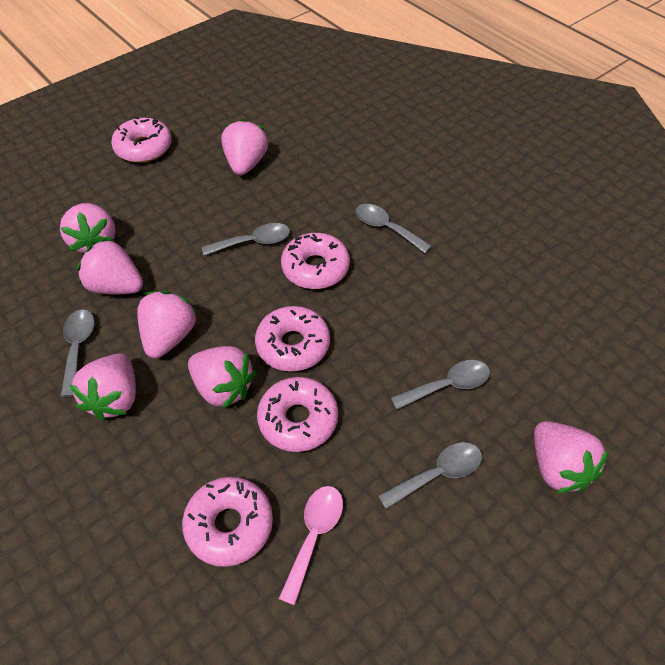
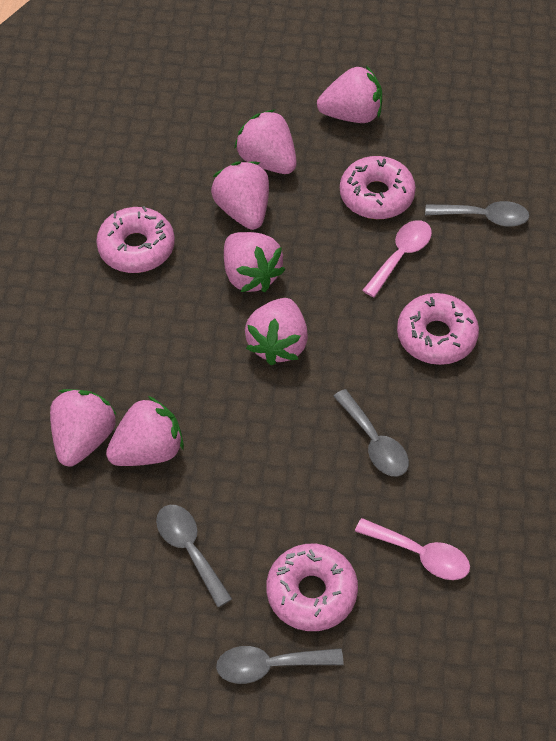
grey spoon: [61,310,95,397] [202,223,290,256] [355,204,432,253] [378,442,482,509] [391,360,490,410] = 5 -> [156,505,232,607] [216,646,344,684] [333,389,409,477] [425,201,529,227] = 4
pink donut: [111,117,172,163] [182,477,273,567] [255,306,330,372] [257,377,338,452] [281,233,350,289] = 5 -> [96,206,175,273] [266,544,358,631] [340,156,416,219] [397,293,479,365] = 4
pink spoon: [279,486,343,605] = 1 -> [355,518,470,580] [362,220,432,297] = 2

